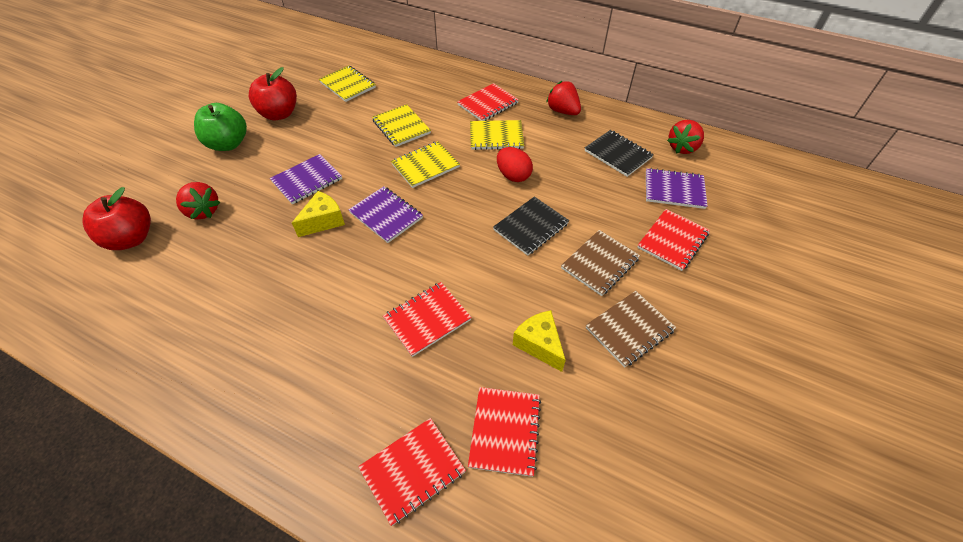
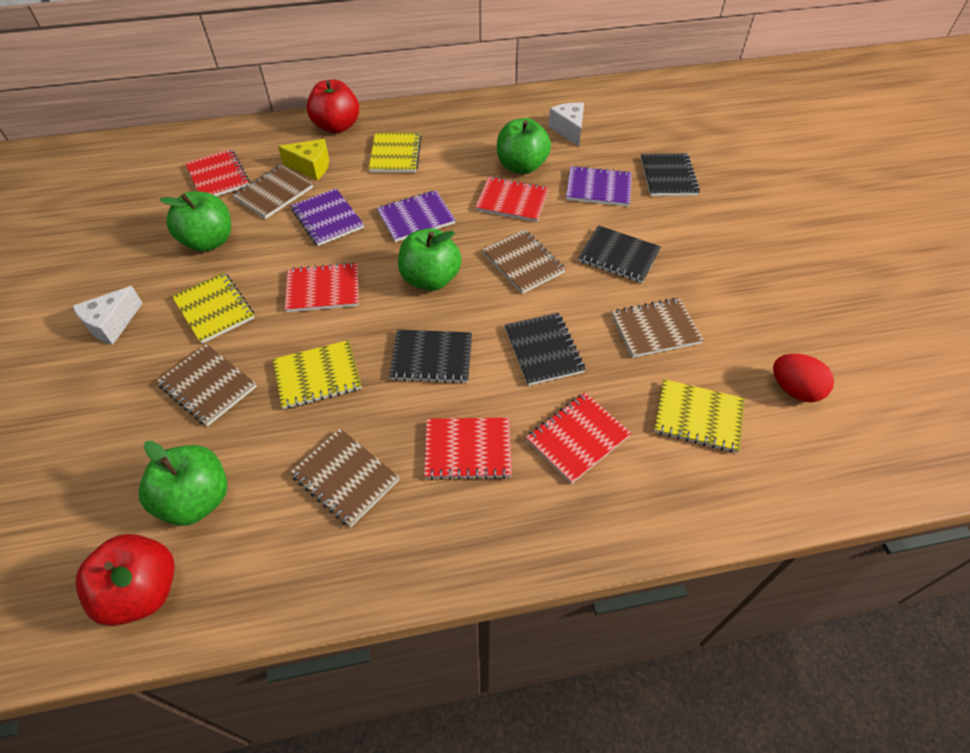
black notebook: [493,196,569,256] [585,130,654,177] = 2 -> [389,330,472,384] [505,313,585,386] [578,225,661,283] [641,153,700,196] = 4
brown notebook: [561,230,640,296] [586,291,676,367] = 2 -> [156,344,257,426] [232,165,313,219] [290,428,400,527] [482,230,566,294] [611,298,704,358] = 5
green apple: [194,103,247,151] = 1 -> [139,441,228,526] [159,191,231,252] [398,228,462,291] [497,118,551,174] = 4
red strawberry: [176,182,220,220] [546,81,581,115] [667,120,704,154] = 3 -> none = 0
white cheese: none = 0 -> [73,286,142,345] [548,102,584,147] = 2
yellow cheese: [292,191,345,237] [513,310,566,372] = 2 -> [278,139,329,180] = 1

